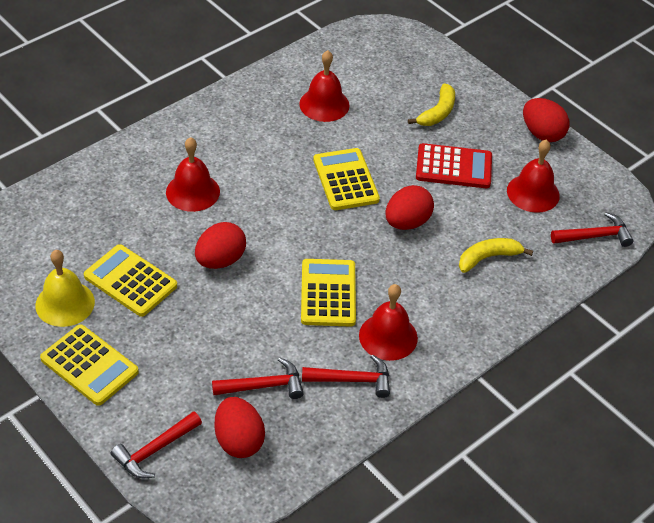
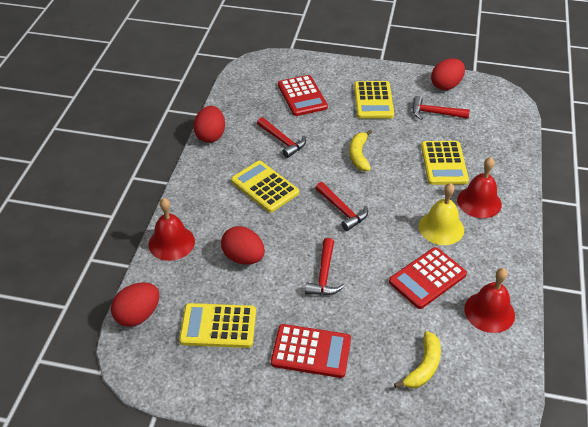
red bell: [166,137,220,212] [299,50,350,122] [359,284,418,361] [507,140,560,213] = 4 -> [149,198,195,261] [457,157,502,218] [464,268,515,333] = 3
red calculator: [416,143,492,188] = 1 -> [271,324,351,378] [278,75,328,116] [389,247,467,309] = 3

